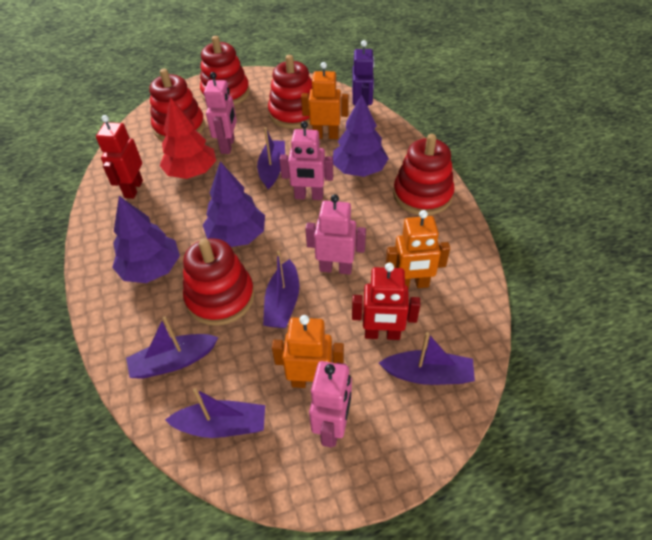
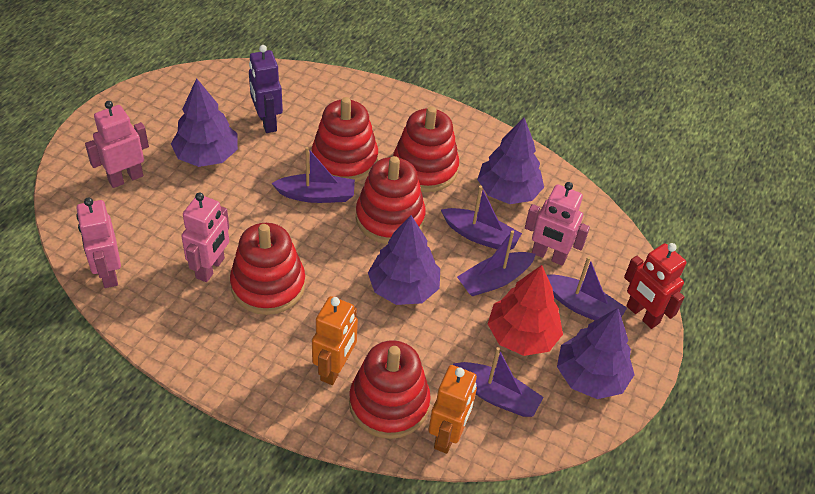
orange robot: [272,315,344,388] [301,62,349,139] [385,210,450,289] = 3 -> [312,296,358,385] [428,365,477,454] = 2
purple tree: [112,196,180,283] [203,162,265,247] [333,95,389,177] = 3 -> [171,78,238,167] [368,215,440,305] [477,118,544,204] [557,308,635,399] = 4
red robot: [96,115,143,199] [352,263,421,340] = 2 -> [624,243,686,329] = 1

